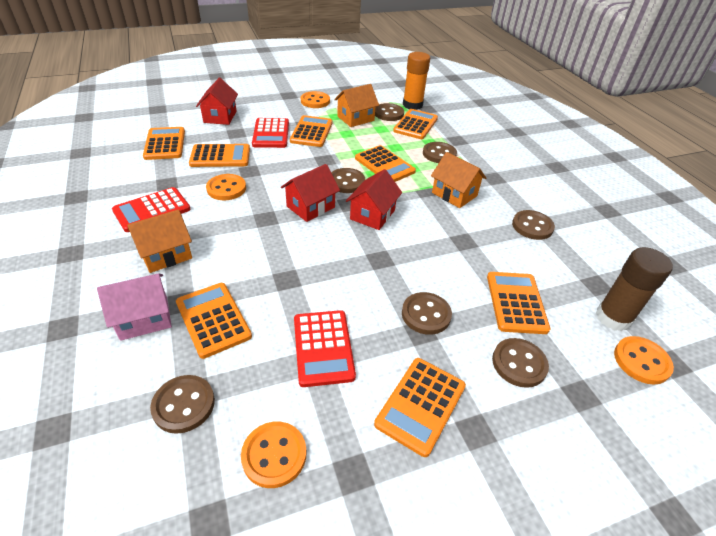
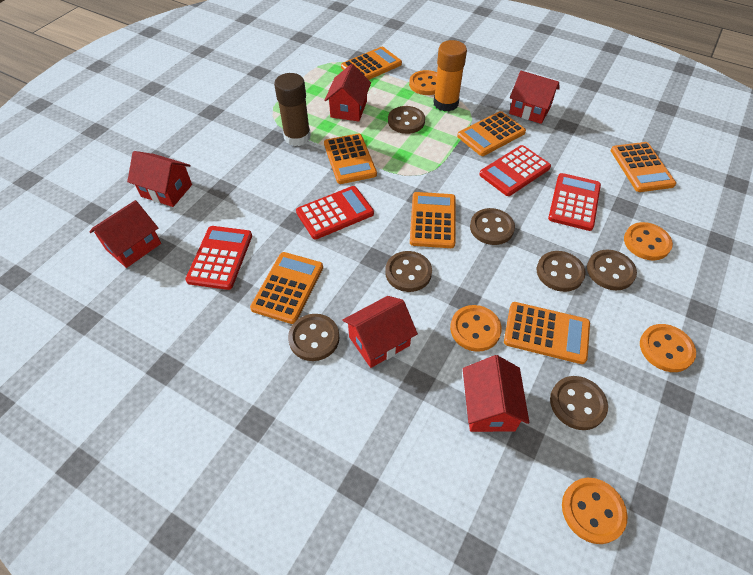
orange button: [206,174,246,200] [241,422,306,488] [301,91,330,108] [614,336,674,385] = 4 -> [409,70,437,95] [450,305,502,352] [562,478,627,544] [624,222,673,260] [640,324,696,372] = 5
orange calculator: [143,127,185,160] [176,283,252,359] [189,144,250,167] [290,115,332,147] [355,145,416,182] [374,358,466,457] [393,109,438,139] [487,272,550,334] = 8 -> [250,252,323,324] [324,133,377,184] [341,47,402,80] [410,192,455,248] [457,111,526,156] [504,302,590,364] [611,142,676,192] = 7
orange house: [127,209,192,273] [334,84,379,127] [431,152,486,208] = 3 -> none = 0
pink house: [97,273,172,341] = 1 -> none = 0
red calculator: [112,187,191,232] [252,118,289,148] [294,310,356,387] = 3 -> [185,226,252,290] [296,186,374,239] [479,145,551,196] [548,173,601,231] = 4
red house: [196,78,238,125] [281,164,340,222] [346,169,402,230] = 3 -> [89,200,161,268] [127,151,192,207] [324,64,371,121] [342,296,418,368] [463,355,529,432] [509,71,560,124] = 6

